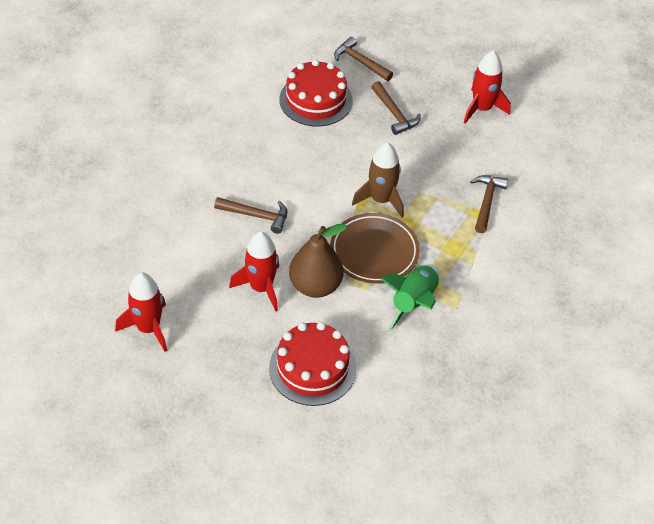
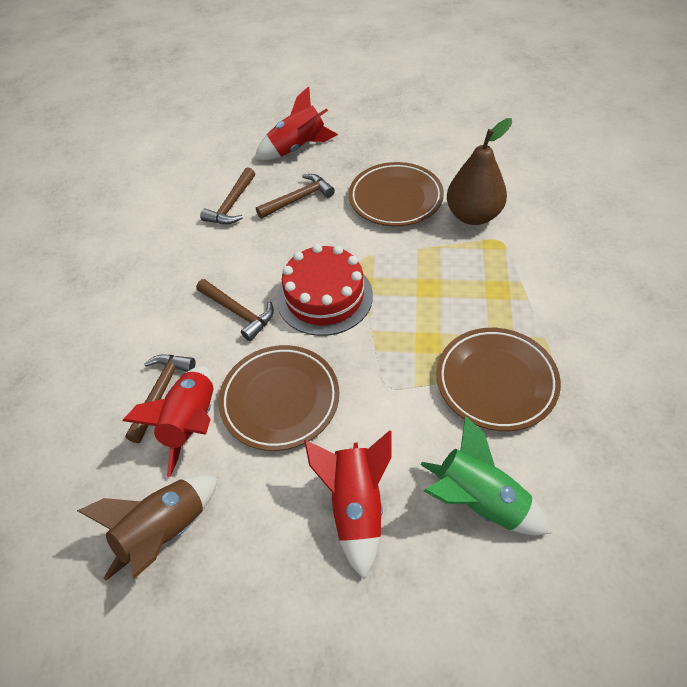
brown plate: [330,213,420,284] = 1 -> [218,345,339,451] [349,162,444,226] [436,328,561,431] = 3
red cake: [269,322,357,406] [279,59,353,126] = 2 -> [277,244,373,336] = 1

